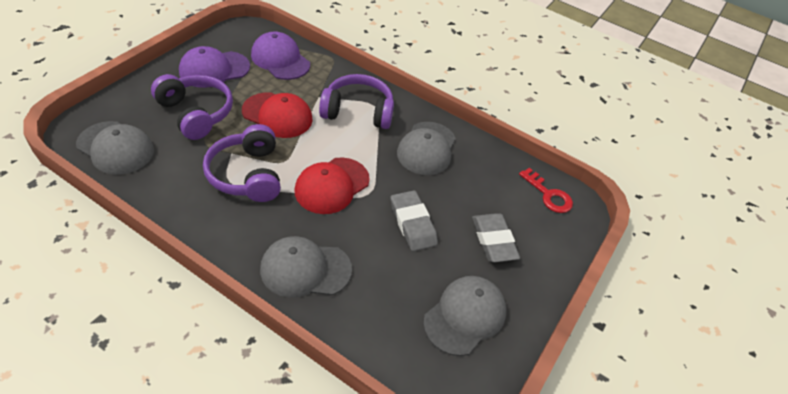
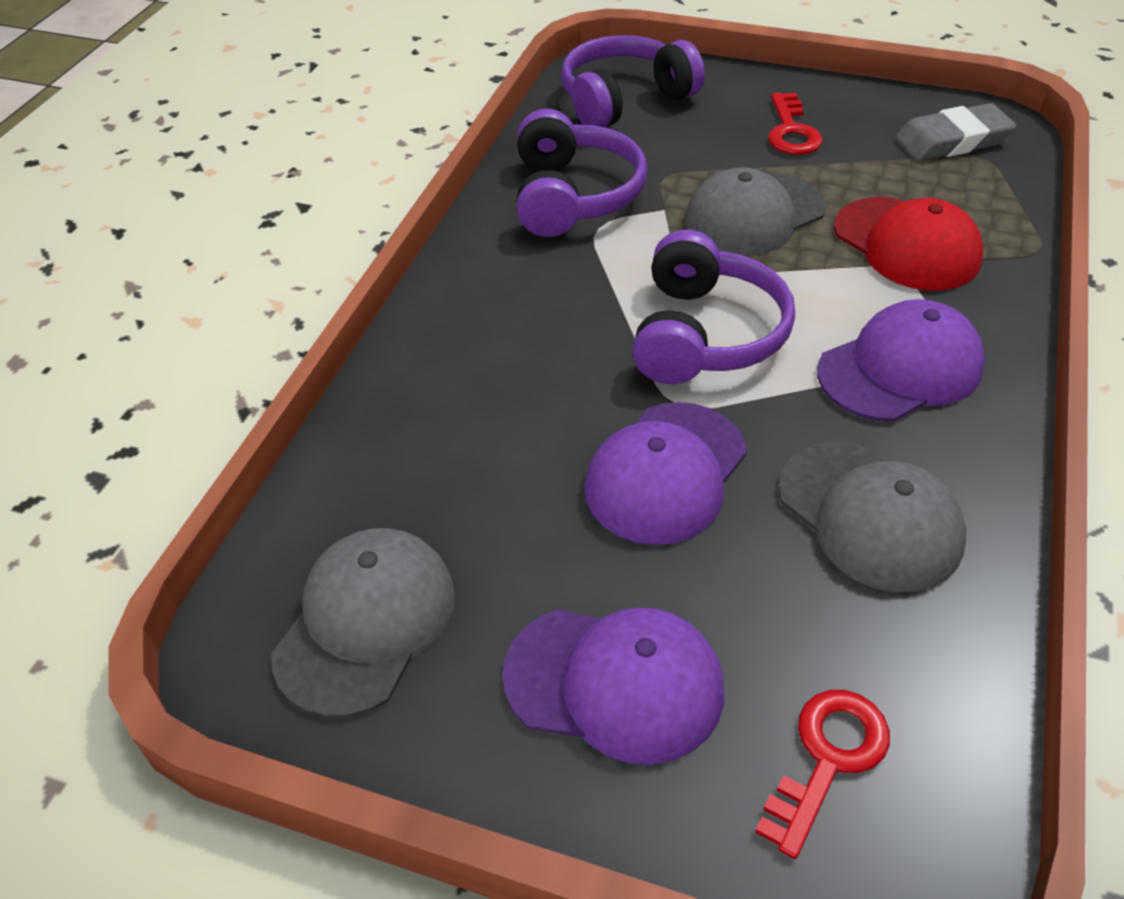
grey cap: [76,121,154,175] [260,236,352,298] [397,122,456,175] [423,276,507,356] = 4 -> [271,528,455,718] [685,167,826,256] [778,442,966,592] = 3
grey eraser: [391,190,438,251] [472,213,520,263] = 2 -> [895,103,1016,161] = 1
purple cap: [179,46,250,88] [251,31,310,80] = 2 -> [502,607,724,765] [584,402,747,545] [817,299,985,422] = 3
red cap: [242,92,313,138] [294,157,370,214] = 2 -> [834,197,983,291] = 1
red key: [519,168,573,213] = 1 -> [755,690,890,859] [768,92,823,155] = 2

